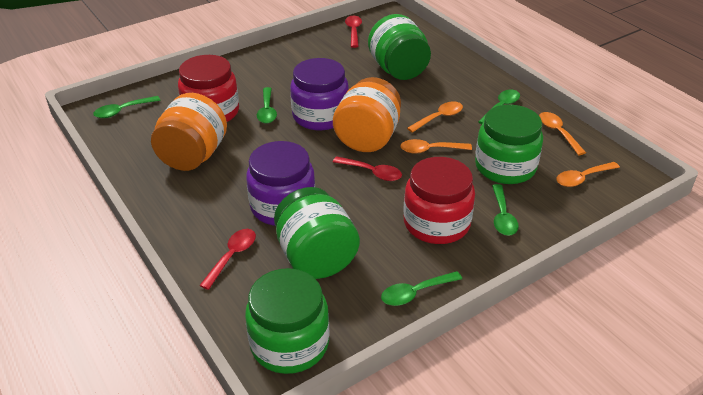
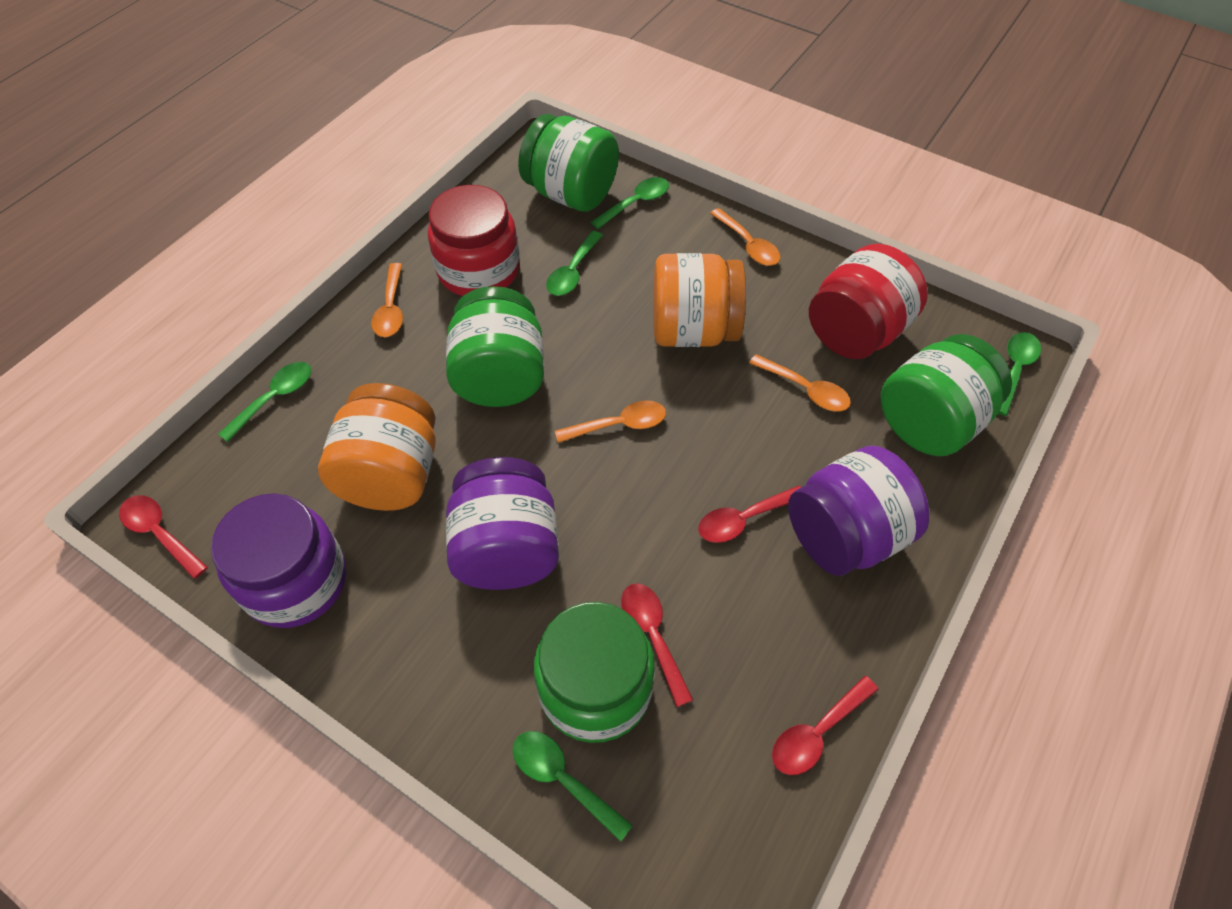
purple jar: [246,141,315,226] [290,58,349,130] = 2 -> [211,493,346,628] [446,457,559,590] [788,446,929,576] = 3
red spoon: [199,229,256,290] [333,156,402,181] [345,16,362,48] = 3 -> [119,495,208,579] [621,583,693,707] [698,486,801,543] [772,676,879,775] = 4

